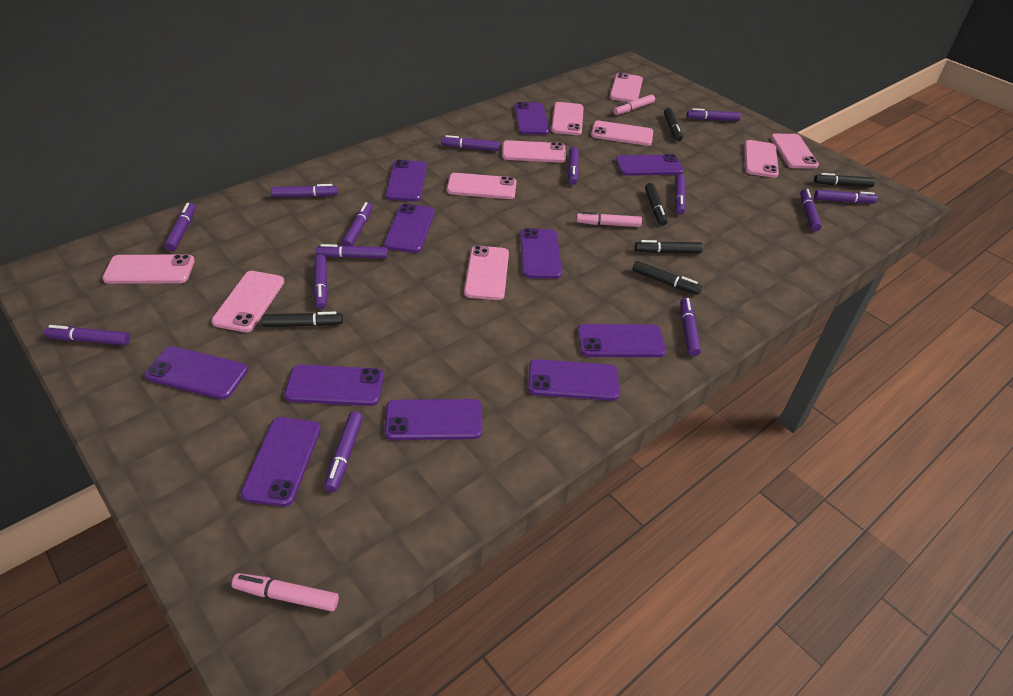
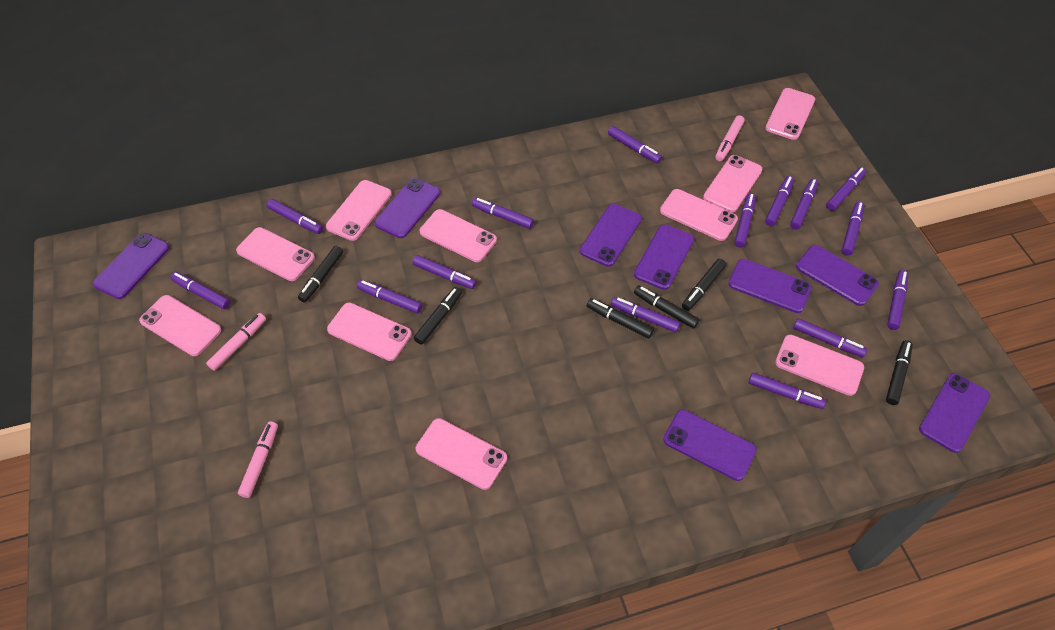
purple marker: [44,325,130,345] [164,203,196,251] [271,184,338,198] [314,255,328,309] [316,244,388,258] [324,412,363,492] [342,202,372,246] [441,135,499,151] [568,147,579,185] [674,174,686,215] [680,298,701,356] [687,108,741,121] [800,189,822,231] [814,190,878,203] = 14 -> [171,272,231,309] [267,199,323,234] [357,280,422,313] [412,255,477,289] [472,198,534,229] [608,126,662,163] [611,297,680,333] [735,193,756,248] [748,373,826,409] [765,176,794,226] [790,179,818,229] [793,318,867,357] [826,167,866,211] [842,201,864,255] [887,270,908,330] = 15
purple phone: [144,346,248,399] [240,417,321,507] [284,364,384,406] [384,204,435,253] [385,399,482,440] [386,160,427,201] [514,102,550,135] [520,228,562,279] [528,359,620,401] [577,324,666,357] [616,154,684,176] = 11 -> [93,233,170,299] [374,178,440,238] [580,204,642,267] [634,224,694,290] [663,410,757,481] [728,259,812,313] [796,245,879,306] [919,373,990,453] = 8

